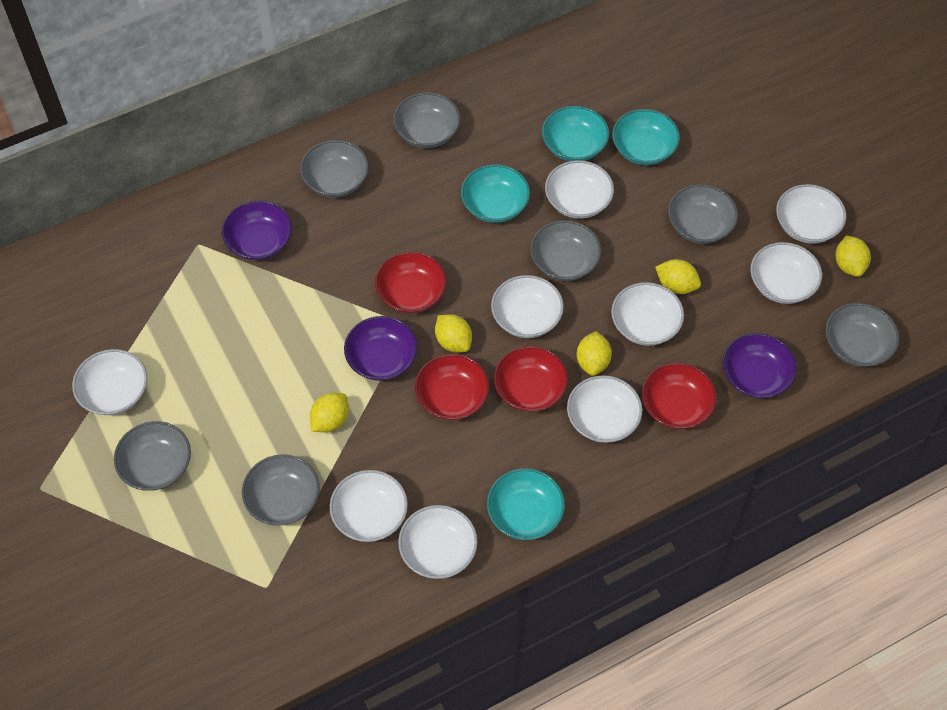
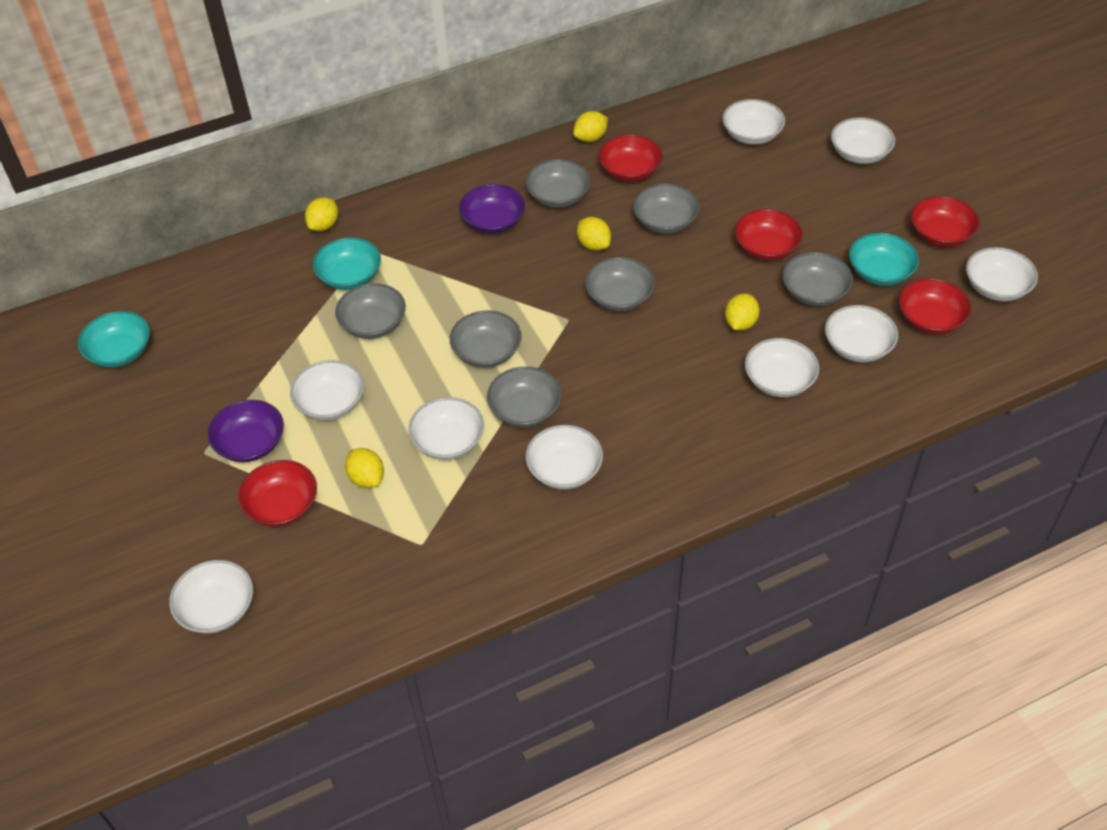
purple bowl: [222,201,292,260] [344,316,418,381] [722,333,797,398] = 3 -> [208,400,284,462] [459,184,525,234] = 2
red bowl: [375,251,447,314] [415,354,490,420] [494,346,568,412] [642,363,717,429] = 4 -> [238,460,317,527] [599,134,662,182] [734,209,803,261] [899,278,972,334] [911,196,980,247] = 5
turquoise bowl: [461,164,530,223] [487,468,565,540] [542,106,609,161] [612,109,680,165] = 4 -> [78,311,150,368] [313,237,381,290] [849,233,919,286] = 3

